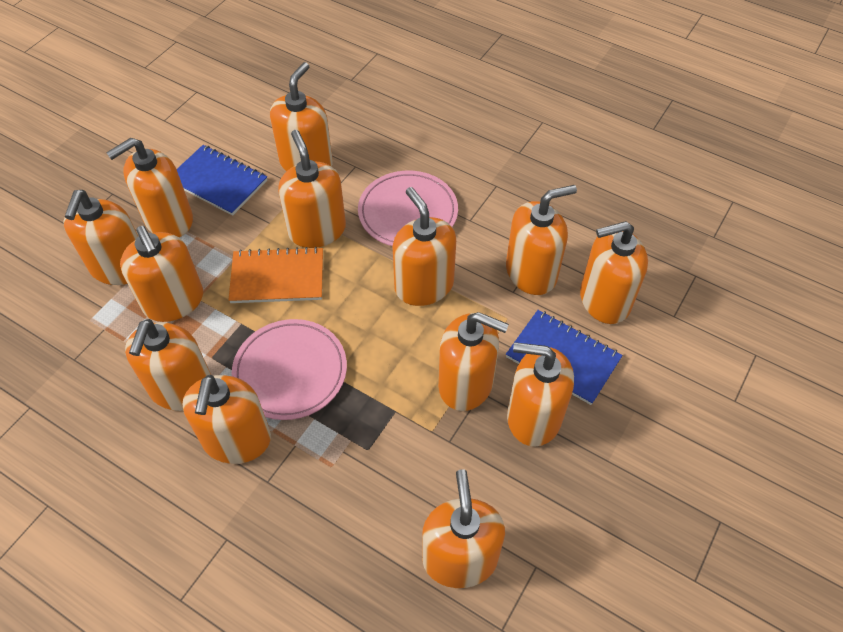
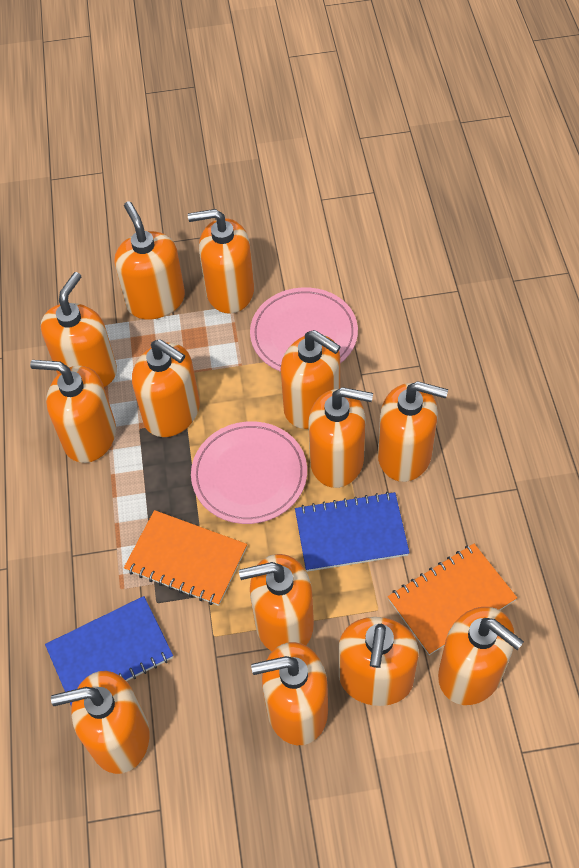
orange notebook: [228,247,323,303] = 1 -> [124,510,247,606] [388,544,517,655] = 2

